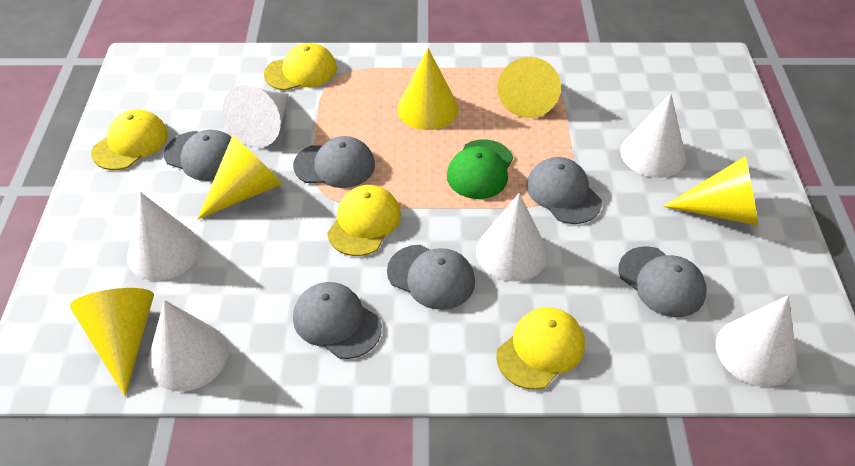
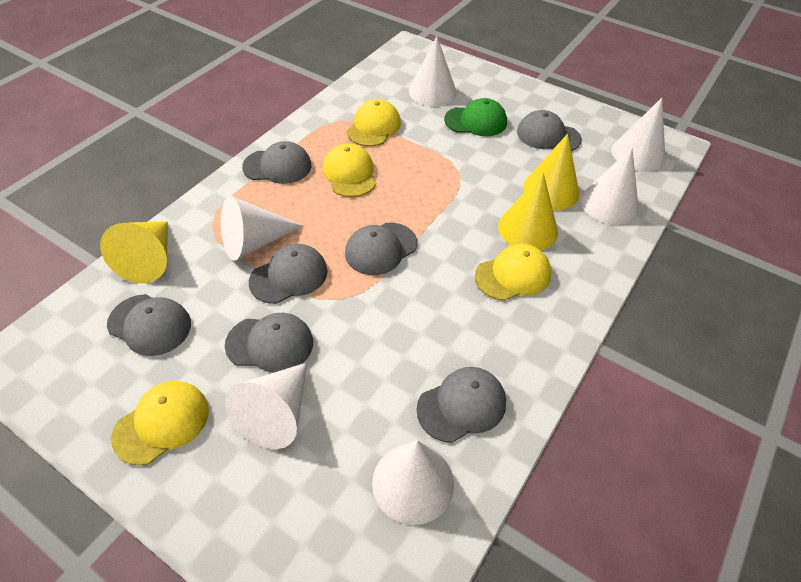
grey cap: [164,130,232,181] [293,136,375,188] [293,282,382,359] [387,245,475,310] [526,157,602,224] [618,246,706,317] = 6 -> [107,294,191,356] [225,313,313,373] [242,141,312,184] [249,244,328,304] [345,223,417,275] [416,367,506,443] [517,110,582,151] = 7
yellow cone: [70,288,154,396] [197,135,283,220] [397,48,459,130] [497,57,561,118] [663,156,758,226] = 5 -> [100,221,168,283] [498,172,558,250] [523,134,580,210] = 3

